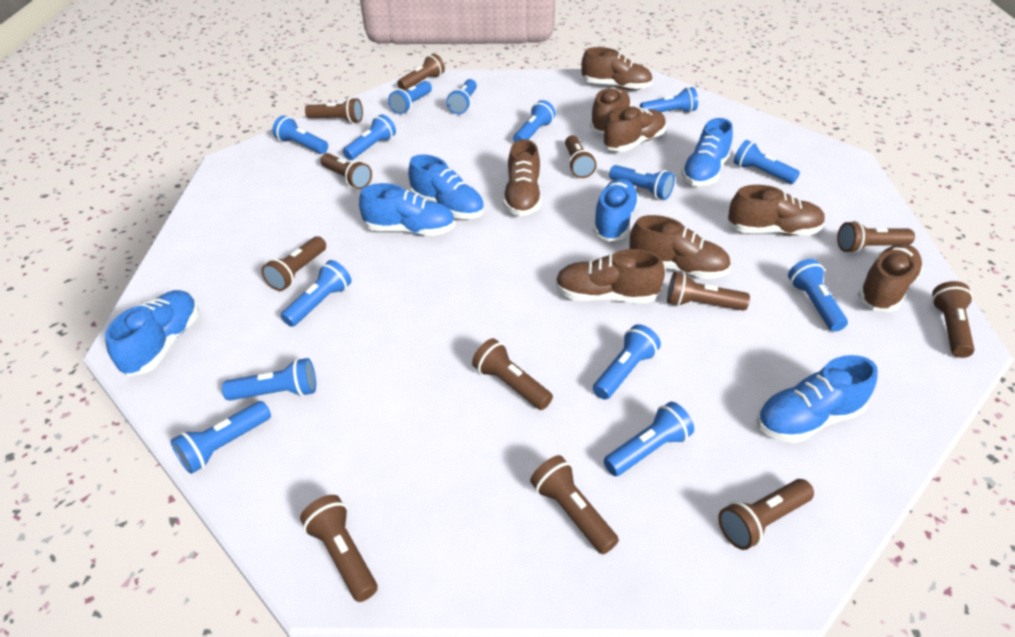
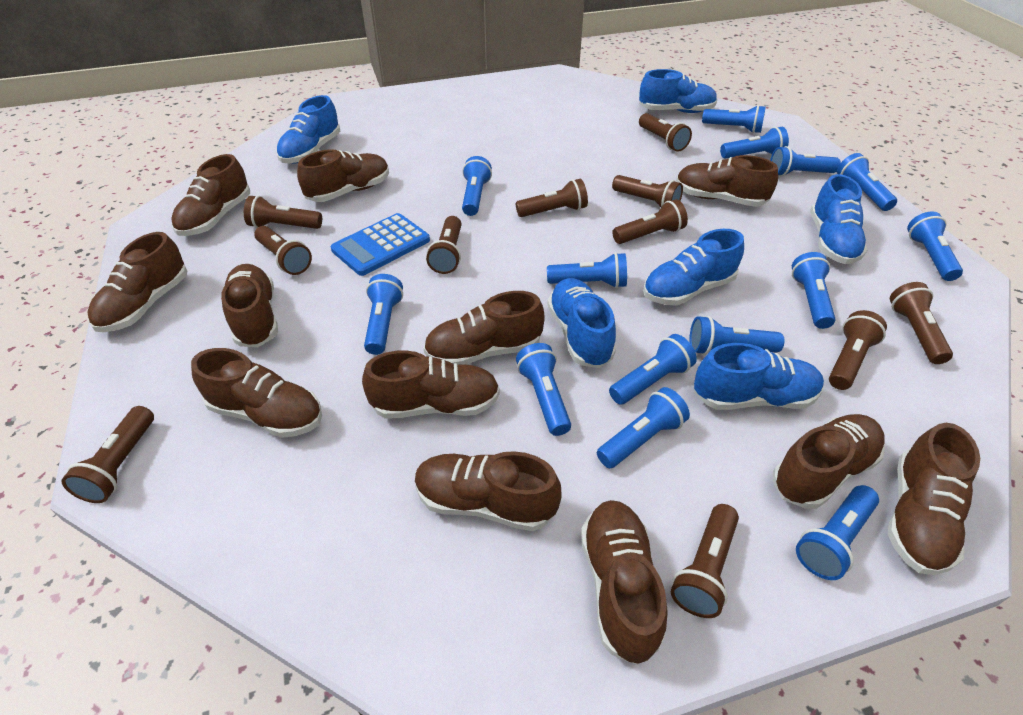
blue calculator: none = 0 -> [331,213,430,276] = 1
brown flashlight: [261,236,326,291] [300,495,378,602] [305,98,363,123] [320,153,372,189] [397,54,445,91] [472,338,553,410] [530,455,619,555] [565,135,597,178] [667,272,750,311] [718,479,814,550] [837,221,915,253] [932,281,975,358] = 12 -> [61,406,154,503] [244,195,322,229] [254,226,312,275] [426,216,461,274] [516,179,588,217] [612,175,683,207] [612,199,688,244] [639,113,692,152] [671,504,739,618] [829,310,887,390] [890,282,953,364] = 11
brown shoe: [503,139,542,216] [555,249,665,303] [582,47,653,90] [590,88,632,134] [603,106,666,152] [629,215,731,279] [728,185,825,236] [858,244,923,312] = 8 -> [88,232,187,332] [171,154,250,236] [191,348,322,438] [221,264,278,347] [297,149,389,202] [362,351,500,419] [415,451,562,531] [424,291,545,365] [581,500,668,665] [676,155,778,207] [772,414,885,509] [888,423,980,575] = 12

